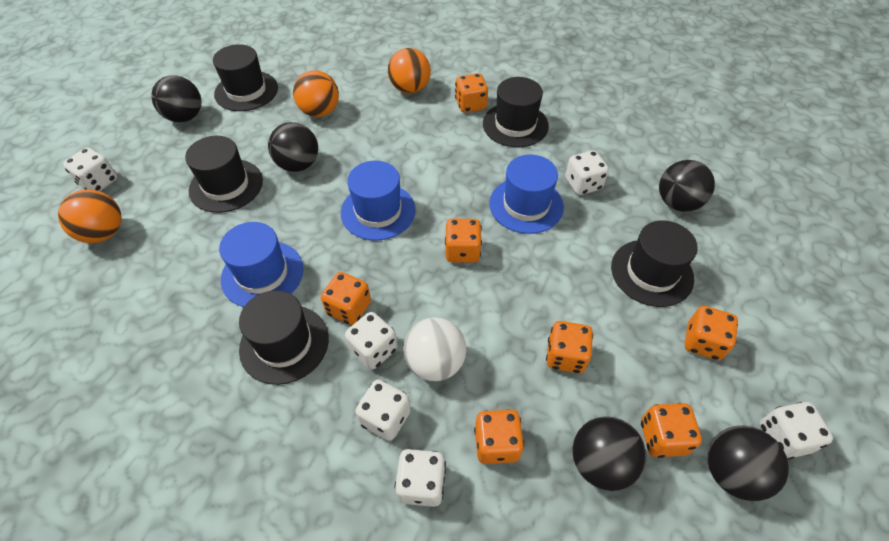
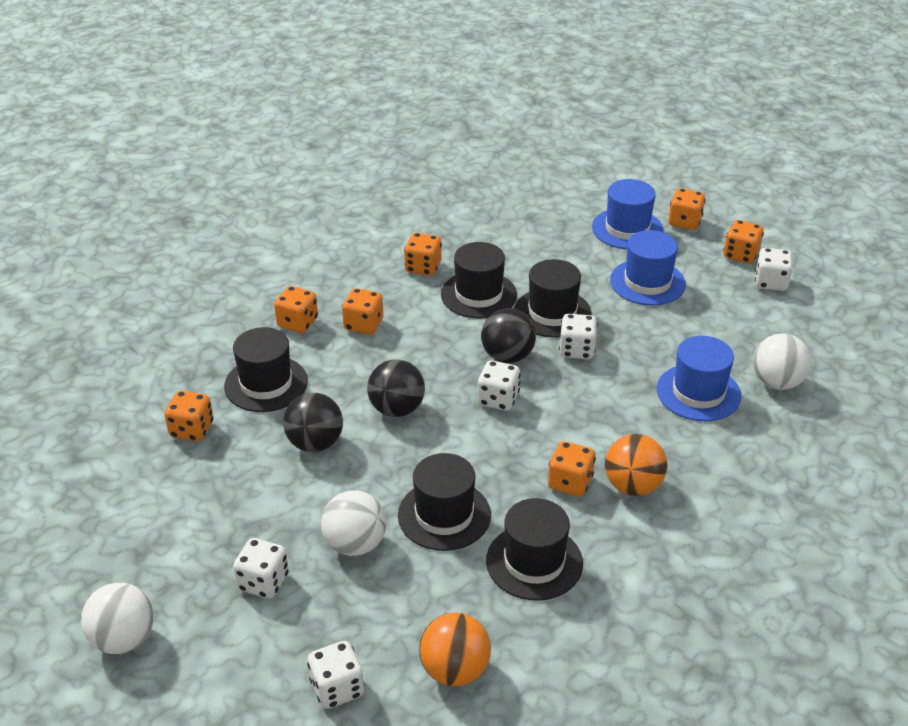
black ball: [151,75,201,123] [268,122,318,172] [573,416,646,491] [659,160,715,212] [708,426,789,501] = 5 -> [283,393,343,452] [367,359,425,417] [481,308,536,363] = 3
orange ball: [58,189,122,243] [293,70,339,117] [388,48,431,94] = 3 -> [419,612,491,686] [605,434,667,496] = 2
white ball: [403,317,466,381] = 1 -> [81,583,154,654] [321,490,386,556] [753,334,811,390] = 3
white dice: [63,148,117,191] [345,312,397,370] [355,380,411,441] [395,449,446,507] [565,151,609,195] [759,402,833,460] = 6 -> [233,538,289,599] [307,641,364,709] [478,361,521,411] [559,314,598,359] [755,248,793,291] = 5

